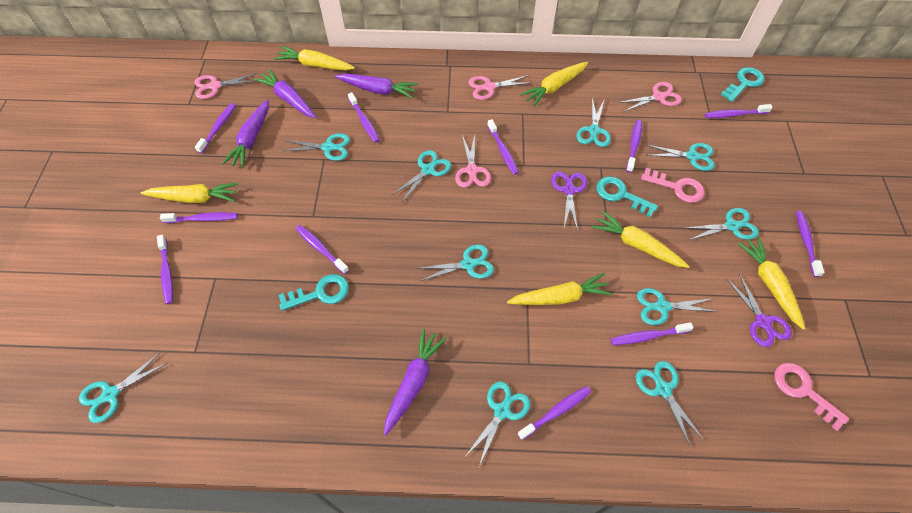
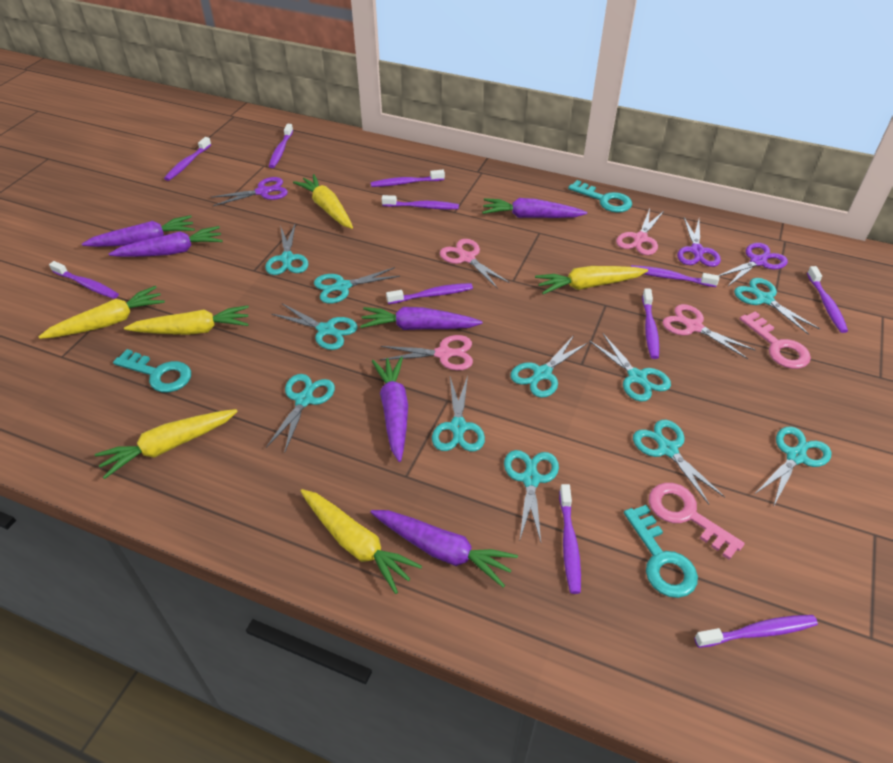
purple carrot: [222,99,269,168] [254,69,316,118] [335,73,418,99] [384,328,447,435] = 4 -> [82,215,195,247] [109,226,223,257] [360,307,483,330] [370,510,518,588] [372,357,408,462] [482,198,587,218] = 6
purple scissors: [551,172,587,231] [726,274,792,347] = 2 -> [211,177,288,206] [677,218,721,267] [719,243,788,286] = 3
turquoise scissors: [79,353,167,423] [283,133,350,161] [392,150,451,202] [416,244,494,281] [464,381,531,466] [576,98,611,147] [635,361,704,447] [637,288,719,325] [646,143,715,171] [685,208,759,240] = 10 -> [265,225,308,275] [266,374,335,453] [272,303,358,350] [314,267,400,304] [432,376,485,452] [504,450,559,542] [510,335,588,398] [589,334,671,402] [633,420,725,505] [734,278,820,335] [755,426,831,507] = 11

